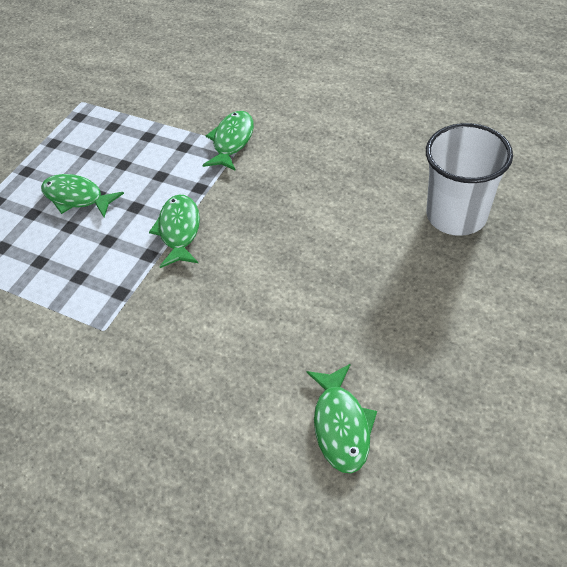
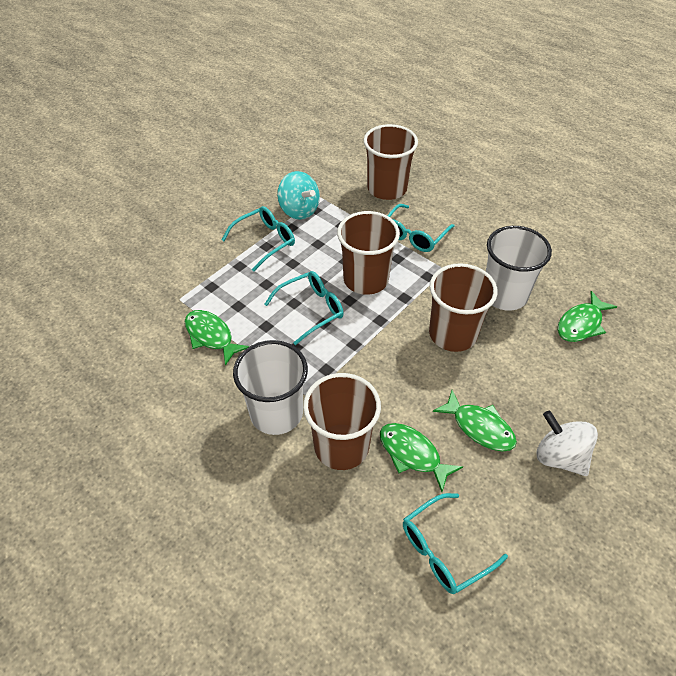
brown cup: none = 0 -> [303,373,381,470] [337,211,400,295] [364,124,418,200] [429,263,497,352] = 4
turquoise glasses: none = 0 -> [222,206,295,271] [264,271,344,345] [387,204,454,252] [403,493,508,594] = 4
turquoise spinning top: none = 0 -> [277,171,320,220] = 1
white cup: [426,123,513,236] = 1 -> [233,340,308,435] [486,226,552,311] = 2
white spinning top: none = 0 -> [537,411,598,476] = 1

